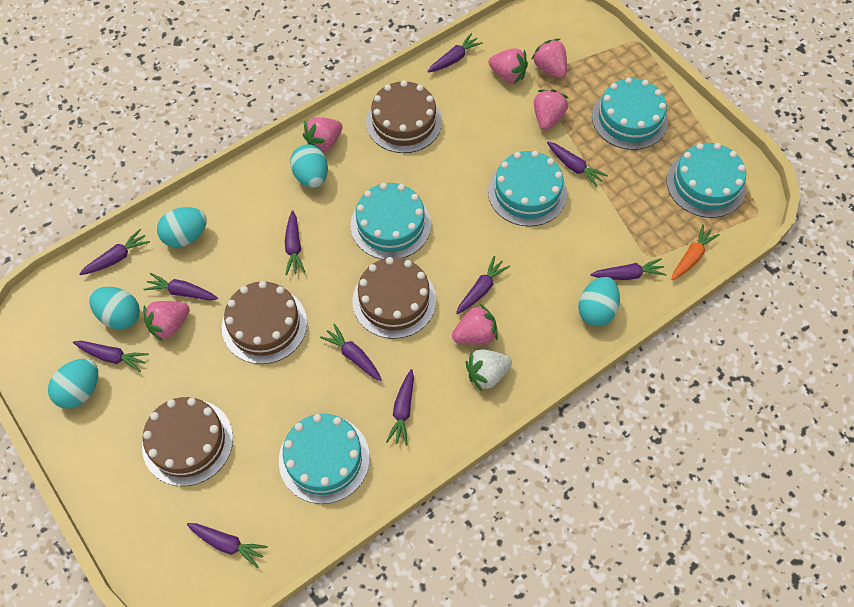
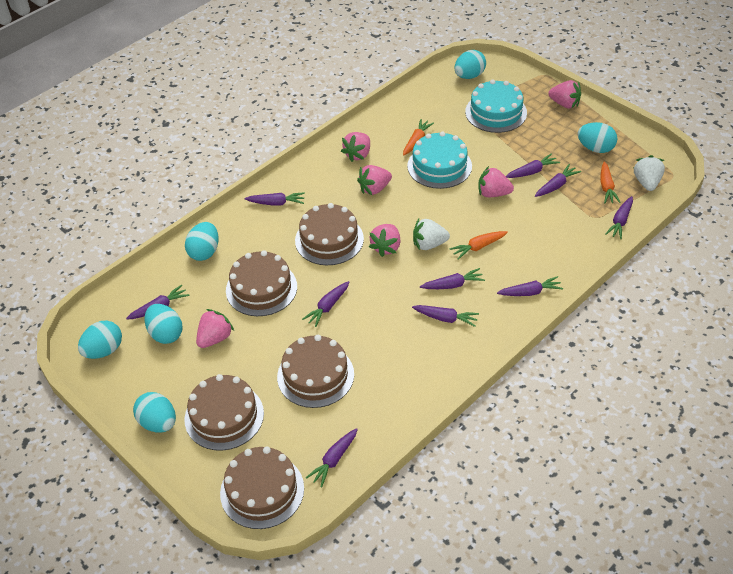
brown cake: [142,397,233,486] [222,281,307,364] [352,257,436,339] [366,80,442,153] = 4 -> [184,374,264,451] [220,446,304,529] [226,250,297,316] [277,335,354,408] [295,203,364,265] = 5
orange carrot: [671,224,720,280] = 1 -> [403,119,434,156] [449,231,508,259] [600,161,621,203] = 3
purple carrot: [73,341,149,372] [79,229,150,275] [143,273,218,300] [186,523,268,568] [285,210,305,275] [320,324,382,381] [386,369,414,446] [427,33,483,73] [456,256,510,314] [547,142,608,188] [590,258,667,280] = 11 -> [126,285,190,320] [245,192,305,206] [302,281,350,327] [305,428,358,487] [412,305,479,327] [420,268,485,289] [497,276,563,296] [506,153,560,178] [535,164,581,197] [605,196,633,239] = 10
turquoise cake: [279,414,370,504] [351,183,431,259] [488,151,567,226] [592,77,668,150] [666,143,746,218] = 5 -> [407,131,472,189] [465,80,527,133] = 2
turquoise egg: [48,359,98,409] [89,287,140,329] [157,207,207,247] [290,144,328,188] [578,277,620,326] = 5 -> [78,321,122,359] [133,392,176,433] [144,304,182,344] [185,222,219,261] [454,50,486,79] [578,122,617,153] = 6
white strawberry: [466,349,512,392] = 1 -> [413,219,450,250] [634,155,665,191] = 2

